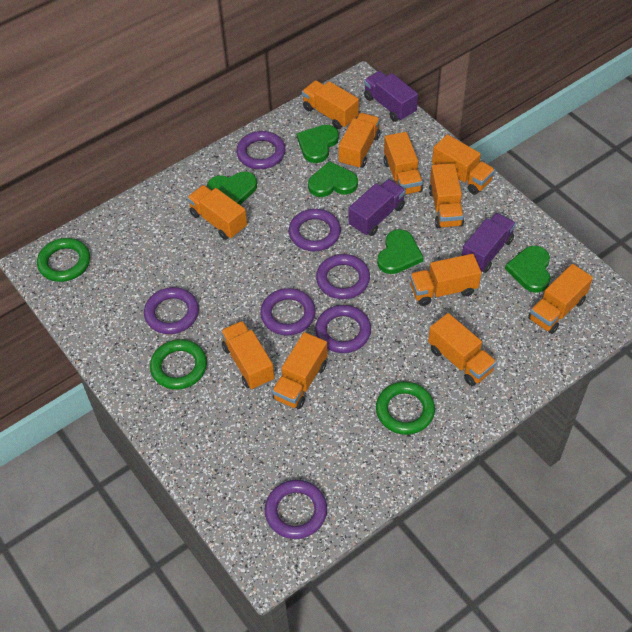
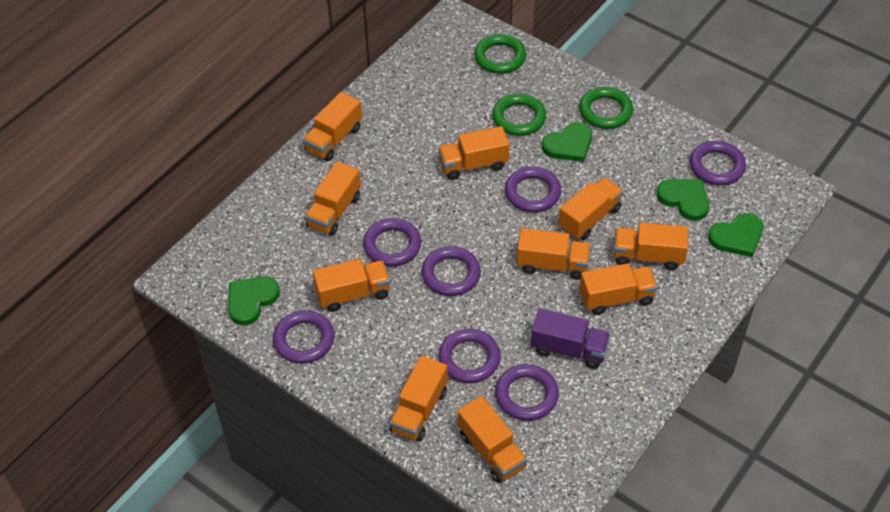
green heart: [207,172,257,205] [297,125,339,163] [308,161,358,197] [377,229,424,274] [505,246,551,293] = 5 -> [228,276,280,325] [542,122,592,162] [657,179,709,221] [708,213,763,257] = 4
orange truck: [187,185,247,240] [221,321,274,390] [272,332,328,409] [302,80,359,129] [339,113,380,169] [384,132,423,195] [410,254,481,306] [428,313,497,386] [429,163,464,228] [432,134,495,195] [528,264,593,334] = 11 -> [303,92,362,161] [305,162,361,236] [313,259,390,312] [390,356,448,442] [438,126,509,180] [458,396,527,483] [517,228,591,280] [558,178,623,240] [579,264,658,315] [614,223,688,270] = 10
purple truck: [348,179,406,236] [364,71,418,122] [462,213,516,273] = 3 -> [531,308,610,369] = 1

